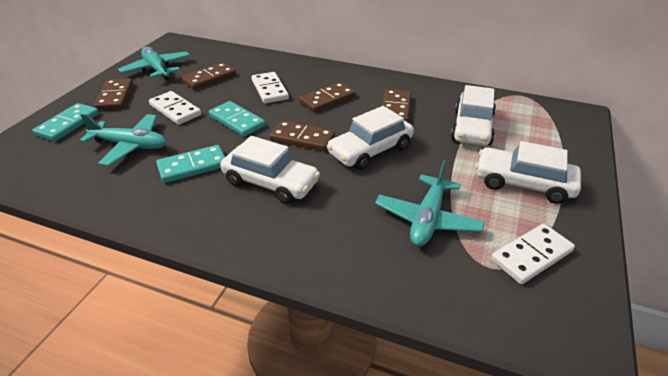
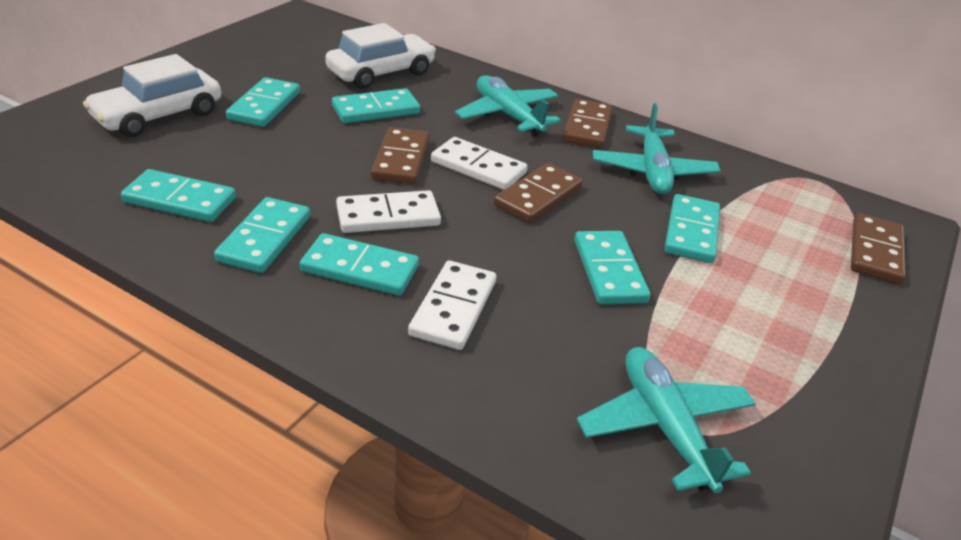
brown domino: [94,78,133,110] [181,62,236,90] [270,120,335,151] [299,82,356,112] [382,89,411,122] = 5 -> [371,127,430,184] [494,163,583,223] [563,98,612,148] [851,213,906,284] = 4
turquoise domino: [33,103,99,142] [156,145,225,183] [209,101,265,137] = 3 -> [121,169,236,222] [214,197,310,273] [226,77,300,127] [300,233,419,296] [332,88,420,123] [575,231,651,304] [664,194,720,263] = 7
white car: [220,136,320,204] [327,106,414,170] [451,85,496,146] [476,141,581,204] = 4 -> [83,54,221,137] [325,23,436,89] = 2

